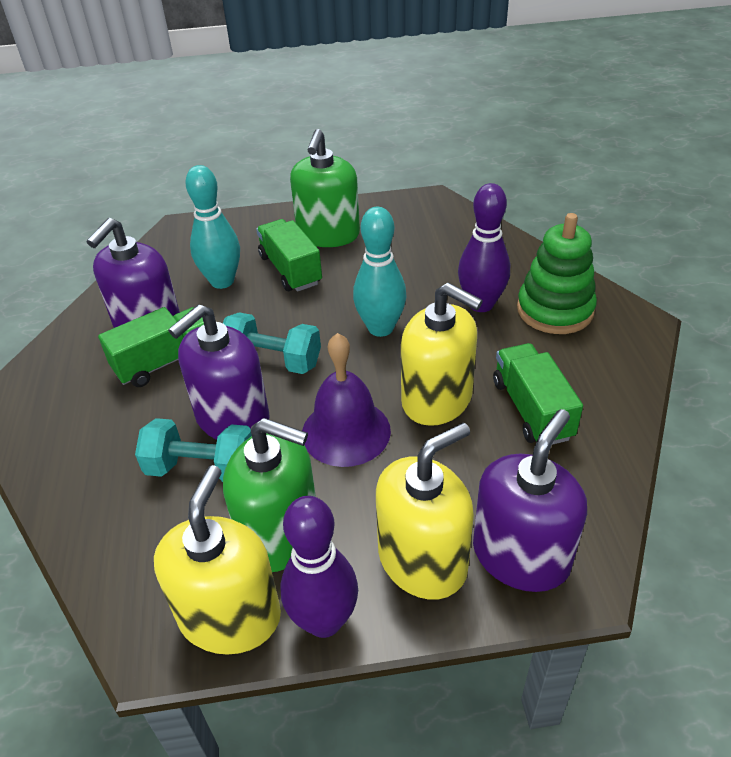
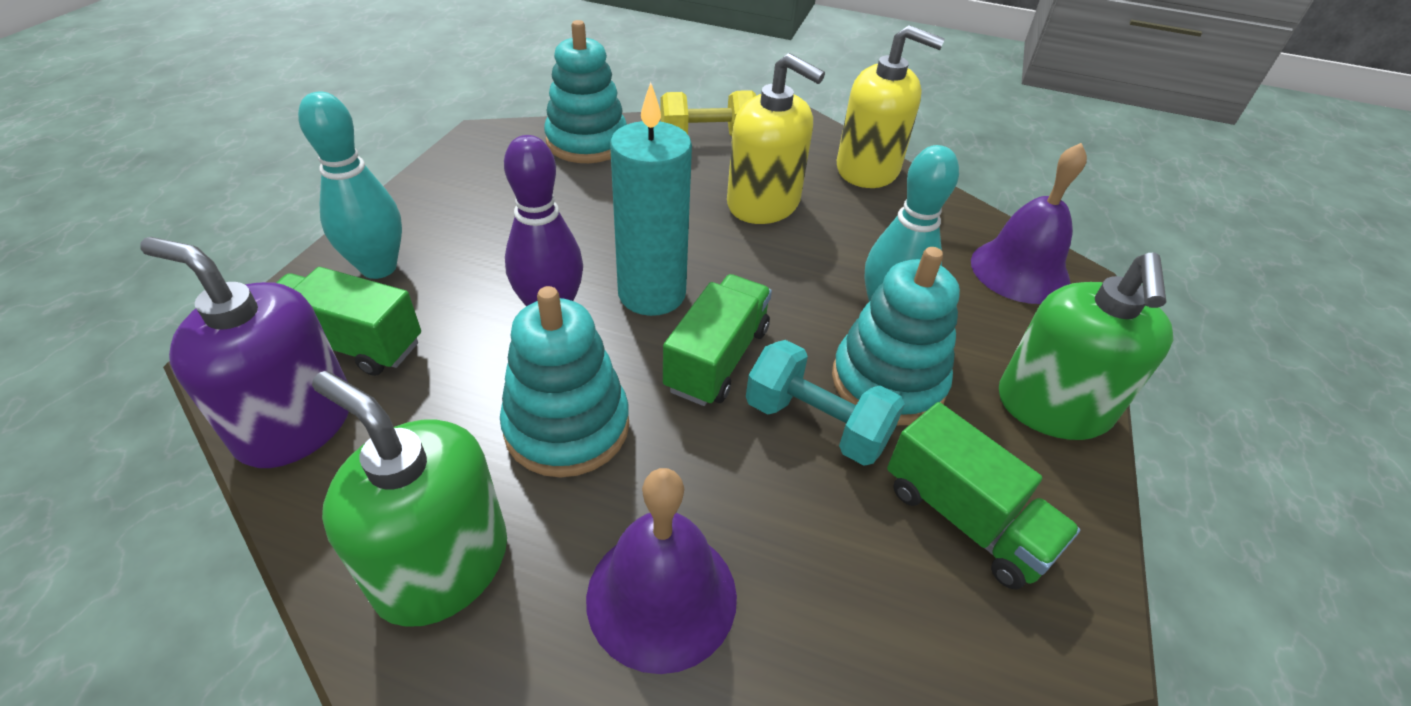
green stacking toy: [517,213,597,334] = 1 -> none = 0
purple bell: [302,333,391,467] = 1 -> [586,468,737,674] [971,143,1087,304] = 2
purple bowling pin: [280,496,358,638] [458,183,510,312] = 2 -> [504,135,583,306] = 1
purple soap dispenser: [87,218,180,328] [168,304,270,440] [473,409,587,592] = 3 -> [140,237,349,468] = 1
turquoise candle: none = 0 -> [610,82,692,316] = 1
turquoise dumbbell: [135,418,252,482] [223,312,321,374] = 2 -> [746,340,905,466] = 1
turquoise stacking toy: none = 0 -> [500,286,629,477] [544,20,627,163] [832,247,960,425] = 3
yellow dumbbell: none = 0 -> [660,90,756,136] = 1
yellow soap dispenser: [154,465,281,655] [376,423,474,600] [401,282,483,426] = 3 -> [727,53,825,224] [837,25,945,188] = 2

